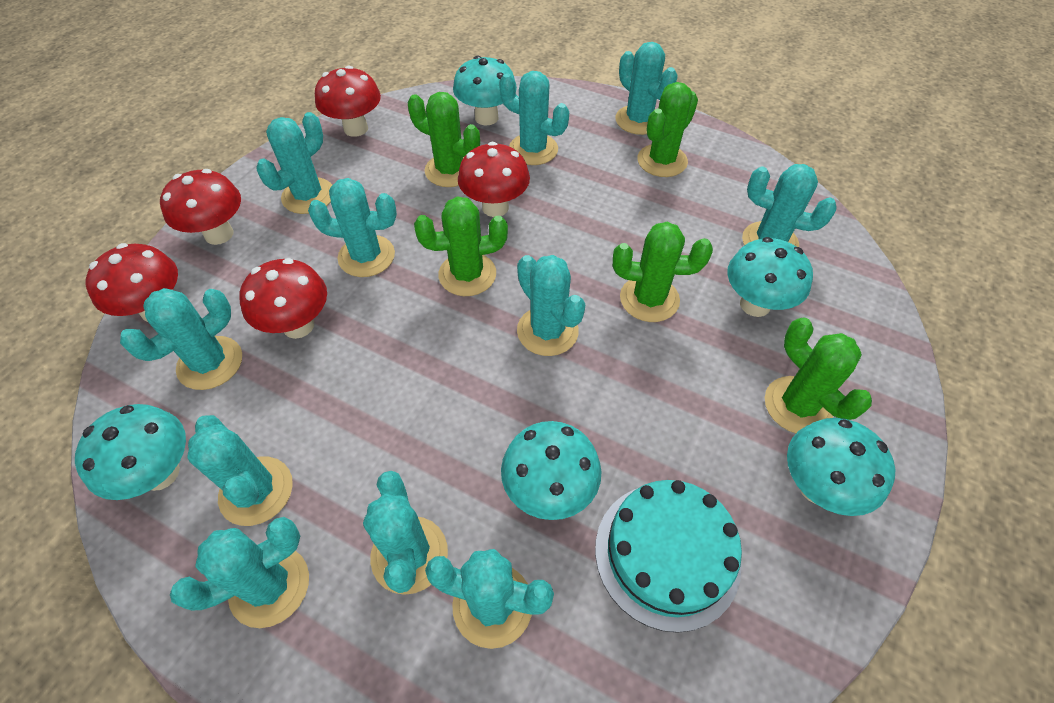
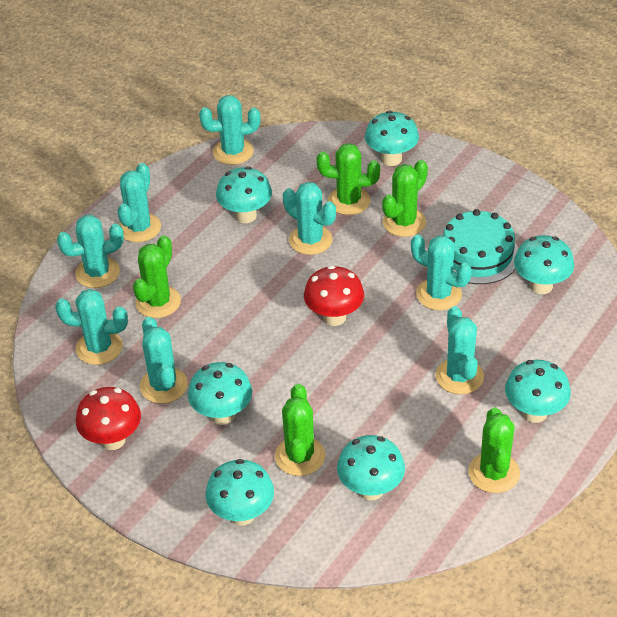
red mushroom: [86,243,178,322] [160,169,241,245] [239,258,327,339] [315,66,381,137] [458,142,530,217] = 5 -> [76,387,141,450] [304,265,364,326] = 2
turquoise cactus: [120,288,242,390] [170,517,309,628] [188,415,293,526] [256,112,332,214] [308,178,397,277] [363,471,448,595] [425,549,554,649] [499,71,569,165] [517,255,586,356] [615,42,678,135] [742,164,837,247] = 11 -> [55,289,128,365] [57,215,124,288] [117,163,161,242] [140,317,188,404] [199,95,261,165] [283,182,336,255] [411,234,472,310] [435,306,484,394] = 8
turquoise mushroom: [75,404,186,500] [453,56,517,125] [501,421,601,520] [727,237,813,317] [787,418,896,516] = 5 -> [188,362,252,425] [206,459,274,526] [216,166,272,223] [337,435,405,501] [365,110,419,166] [505,360,571,423] [514,235,574,294] = 7

